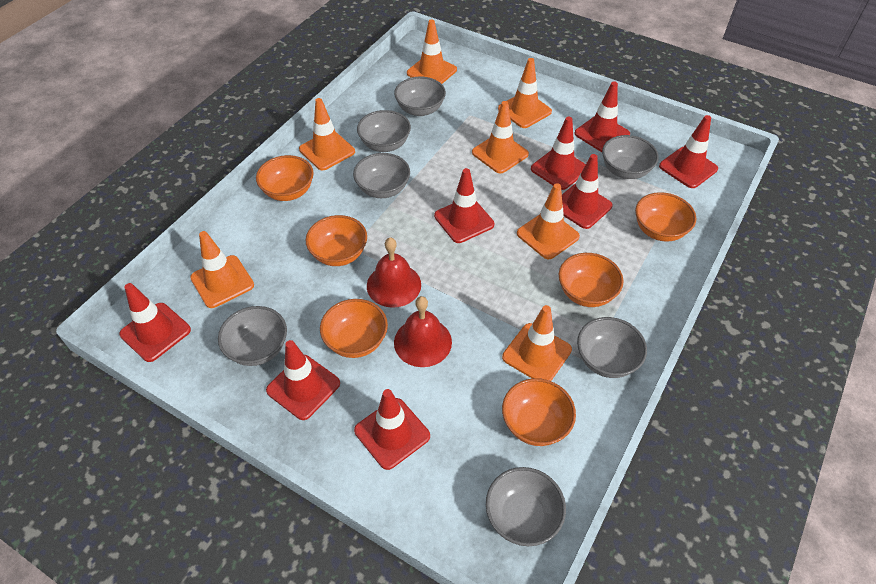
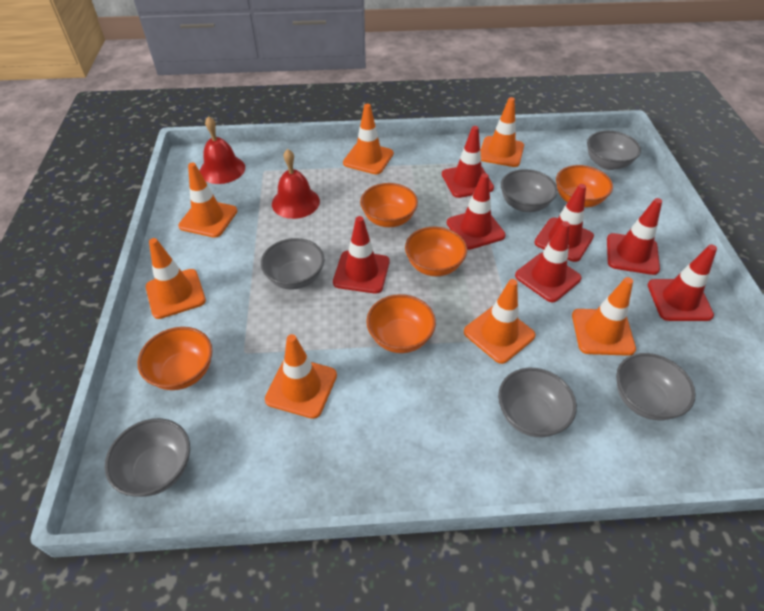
grey bowl: [218,306,287,366] [353,153,410,198] [357,110,411,152] [394,77,446,116] [486,467,566,546] [577,317,647,378] [602,135,659,179] = 7 -> [105,418,190,497] [261,238,324,290] [498,368,577,437] [501,169,558,212] [587,131,641,170] [616,353,696,420] = 6
orange bowl: [256,155,314,201] [306,215,367,266] [320,299,388,358] [502,378,576,446] [559,253,623,307] [635,192,696,242] = 6 -> [138,327,212,390] [360,183,418,227] [366,294,436,353] [405,227,467,276] [556,165,613,208] = 5
red traffic cone: [119,283,191,362] [266,340,340,420] [354,389,430,470] [434,168,494,243] [531,117,586,190] [562,154,613,229] [575,81,630,152] [659,115,718,188] = 8 -> [333,216,389,294] [442,126,494,198] [447,173,506,250] [515,221,582,302] [534,184,594,262] [607,198,662,275] [648,244,717,321] = 7

